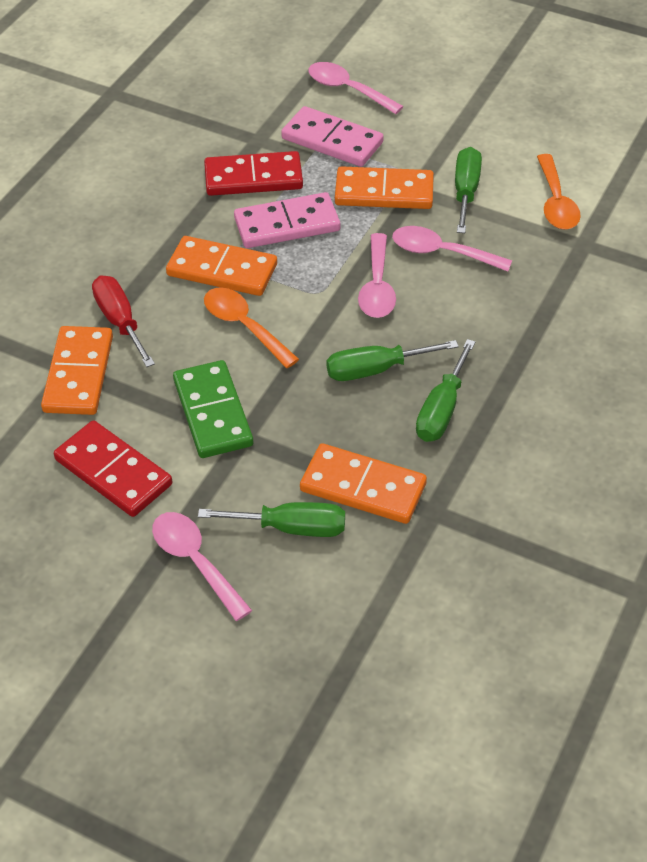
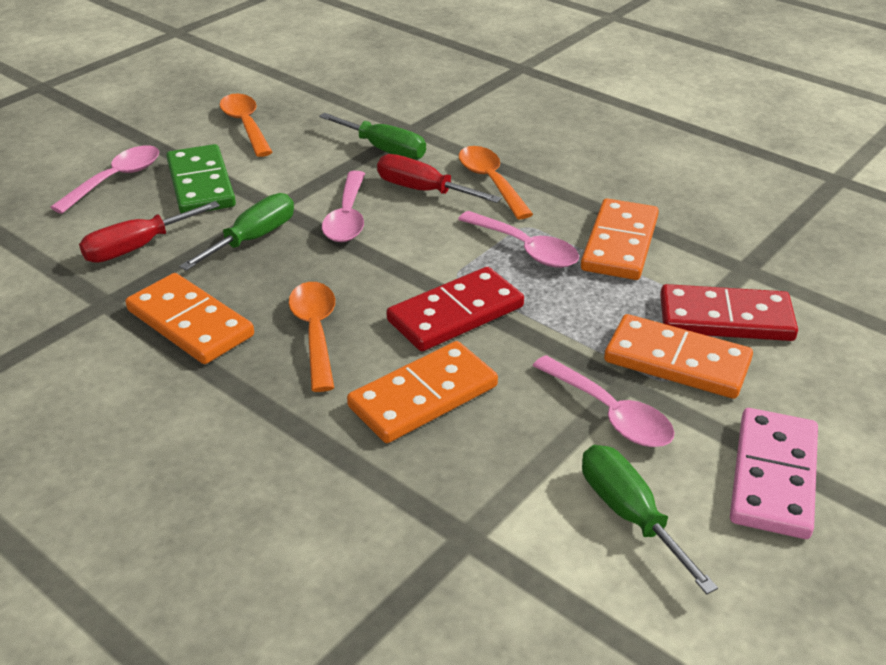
green screwdriver: [198,502,345,537] [326,340,459,381] [416,339,475,442] [455,147,482,233] = 4 -> [179,193,294,271] [319,113,426,160] [582,445,718,594] = 3
orange spoon: [204,287,299,368] [537,154,581,230] = 2 -> [220,93,273,157] [289,282,335,392] [459,146,533,219] = 3
pink domino: [234,192,340,248] [281,106,384,167] = 2 -> [730,408,818,539] = 1
red screwdriver: [92,275,155,367] = 1 -> [79,201,220,263] [377,154,501,203] = 2

